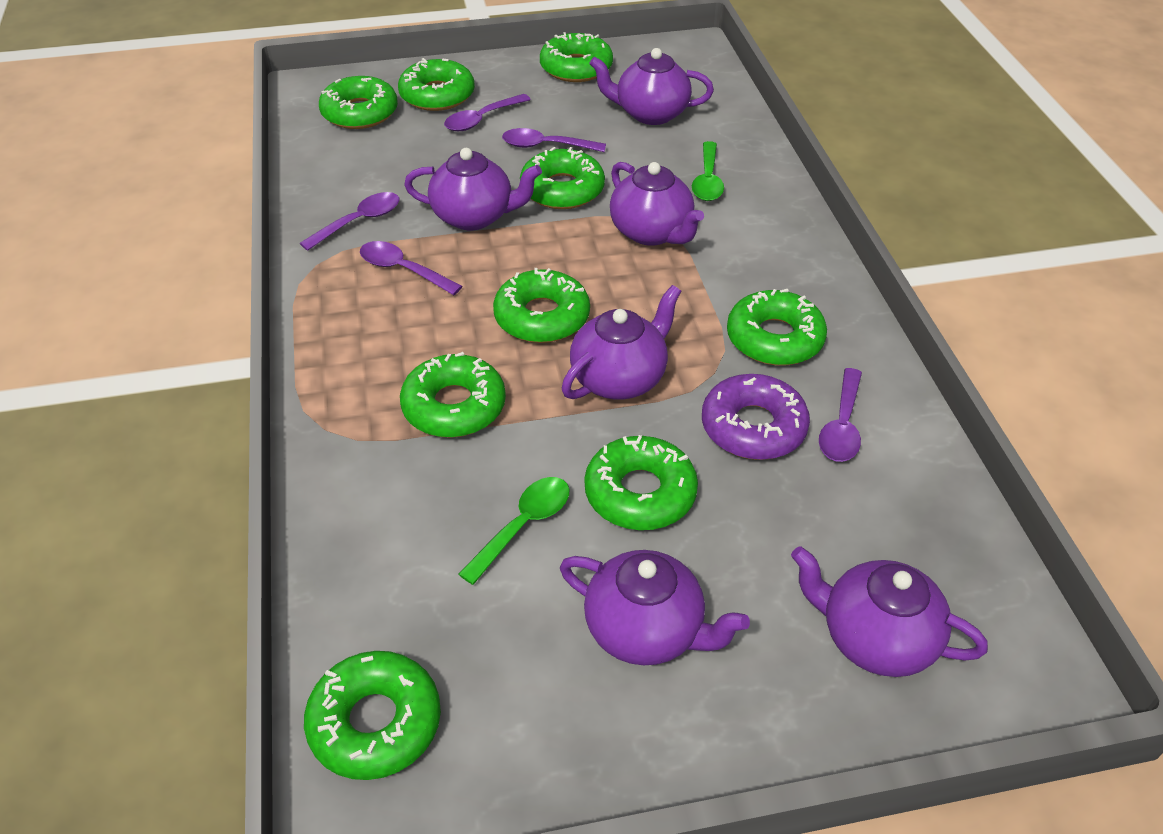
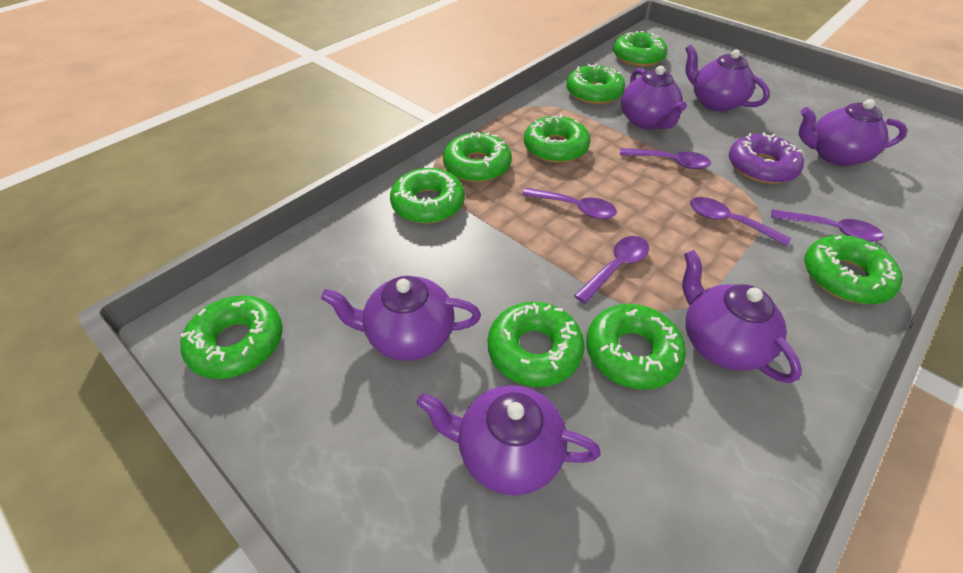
green spoon: [458,477,570,585] [692,141,724,201] = 2 -> none = 0

